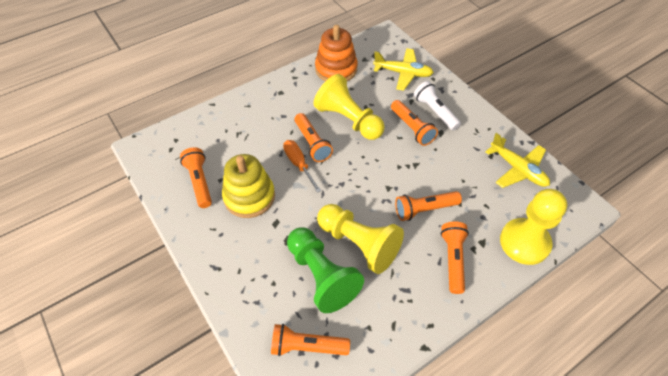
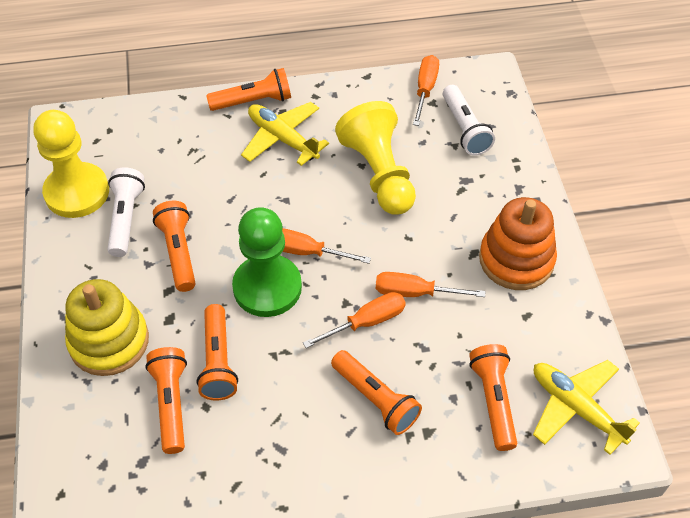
orange screwdriver: [283,140,321,193] = 1 -> [282,228,371,264] [303,292,406,348] [376,272,486,297] [413,55,439,126] = 4
white flashlight: [414,81,461,131] = 1 -> [107,167,145,257] [443,85,495,156] = 2
yellow pawn: [313,74,385,140] [317,204,404,274] [500,189,567,265] = 3 -> [34,110,109,218] [335,101,416,215] = 2

